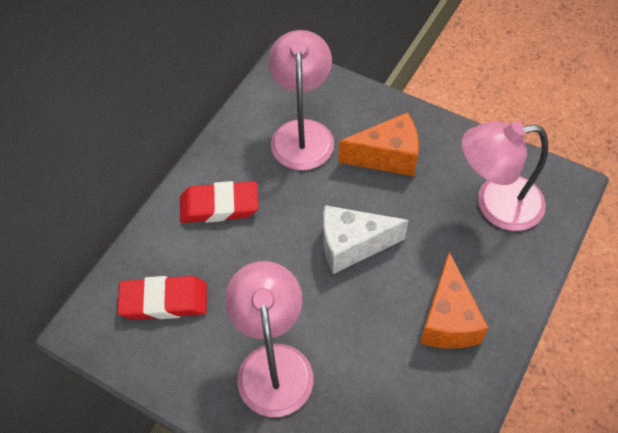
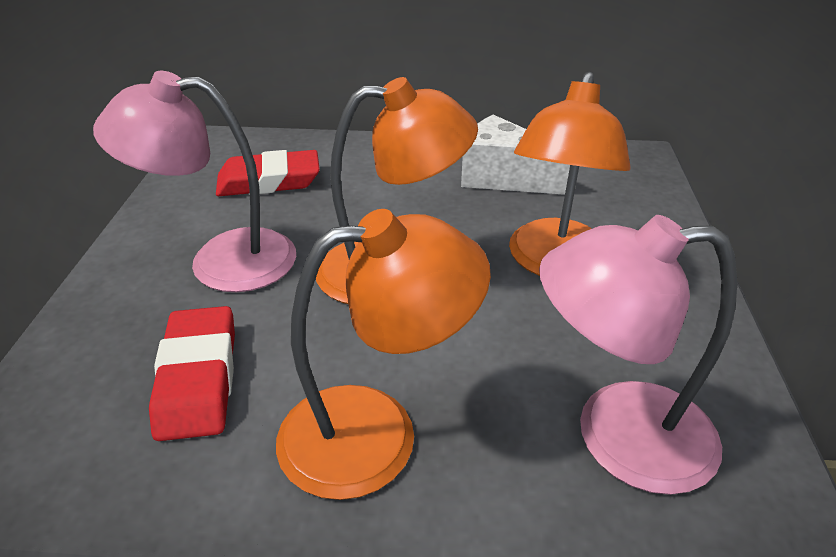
orange cheese: [338,112,419,176] [420,252,489,349] = 2 -> none = 0
orange lamp: none = 0 -> [276,209,491,500] [316,77,478,304] [509,72,631,276] = 3
pink lamp: [225,261,313,417] [268,30,334,170] [461,121,548,231] = 3 -> [93,71,296,292] [539,215,737,495] = 2

